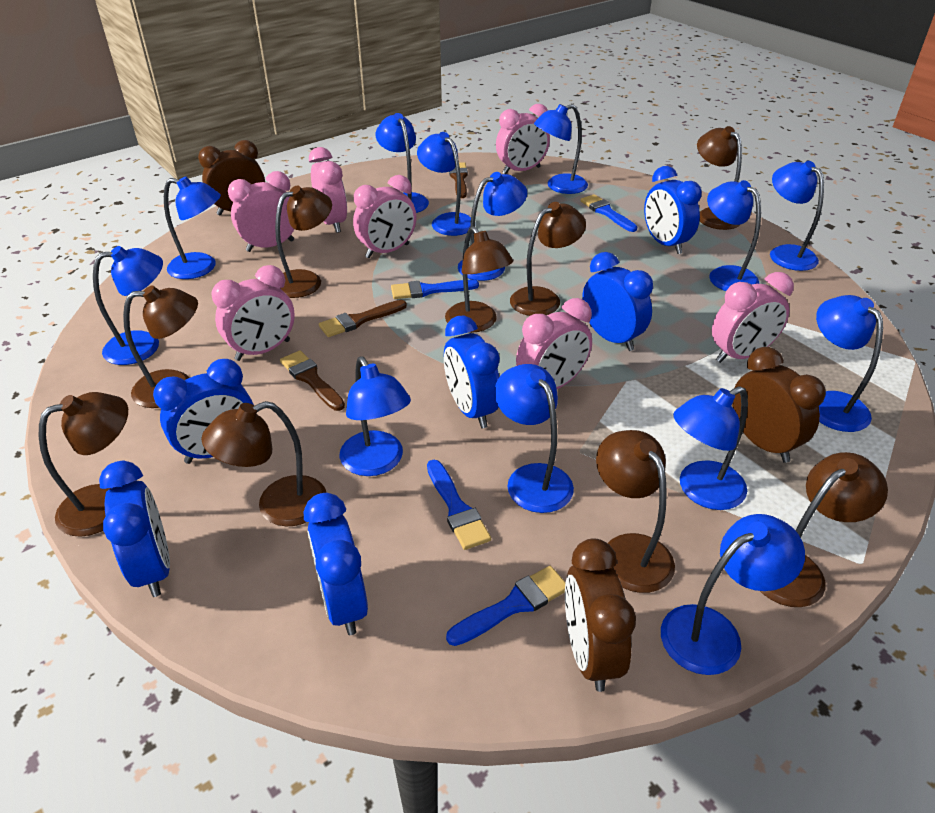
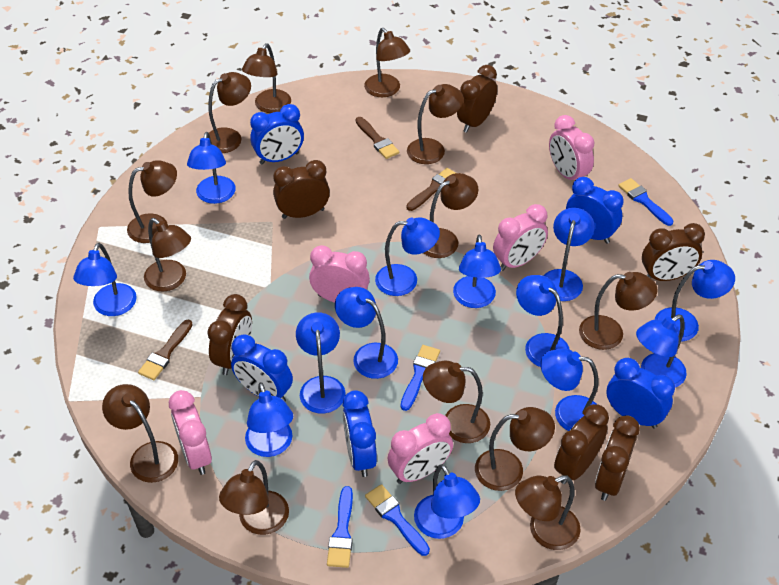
blue clock: [99,461,170,597] [153,359,254,464] [304,493,368,635] [444,316,500,428] [582,252,653,351] [644,166,702,254] = 6 -> [231,334,293,401] [250,104,304,164] [343,390,377,477] [566,177,623,244] [606,358,675,429] = 5
brown clock: [198,140,265,216] [565,538,636,692] [732,347,826,463] = 3 -> [207,294,252,375] [273,160,330,219] [457,65,497,133] [554,404,609,484] [595,415,640,501] [642,223,705,281] = 6
brown lamp: [39,392,128,537] [123,285,198,408] [201,401,327,527] [275,185,332,298] [445,226,513,333] [510,202,586,316] [596,430,675,593] [697,126,742,230] [760,452,888,607] = 9 -> [102,384,178,483] [127,160,177,243] [144,218,191,291] [208,72,251,153] [219,460,289,535] [242,43,291,113] [364,28,410,97] [407,84,463,164] [423,361,490,443] [424,173,478,258] [475,407,555,491] [515,475,581,550] [579,272,657,350] = 13
pink clock: [211,265,295,361] [228,171,294,252] [309,147,347,233] [353,175,416,258] [496,104,550,174] [516,298,592,389] [712,272,794,363] = 7 -> [169,390,212,475] [309,245,370,303] [387,413,453,484] [493,204,548,271] [549,115,595,180] = 5

